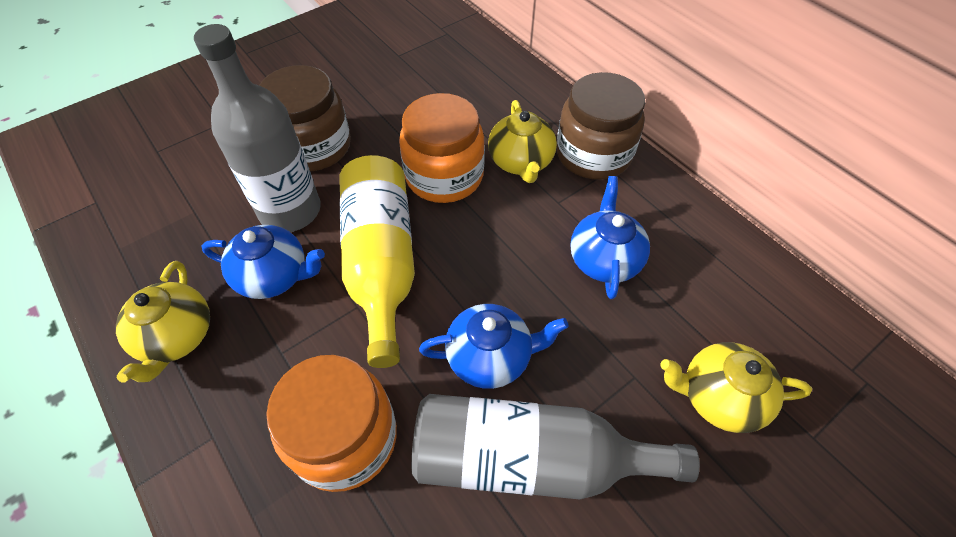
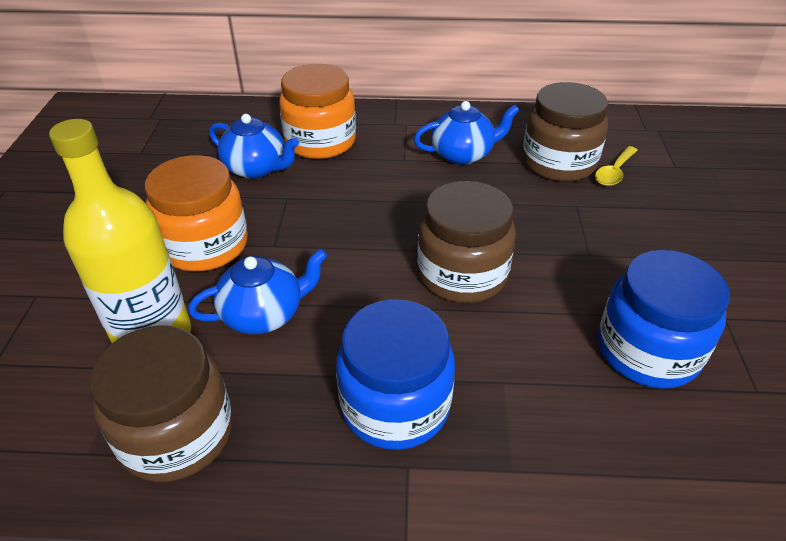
blue jar: none = 0 -> [336,299,455,450] [598,250,730,389] = 2
brown jar: [259,65,351,171] [557,72,645,180] = 2 -> [89,325,233,482] [417,181,516,303] [522,82,608,182] = 3
grey bottle: [194,24,321,232] [411,394,700,500] = 2 -> none = 0
yellow spoon: none = 0 -> [595,146,638,186] = 1
yellow teapot: [116,261,210,382] [488,100,557,183] [661,342,812,433] = 3 -> none = 0

